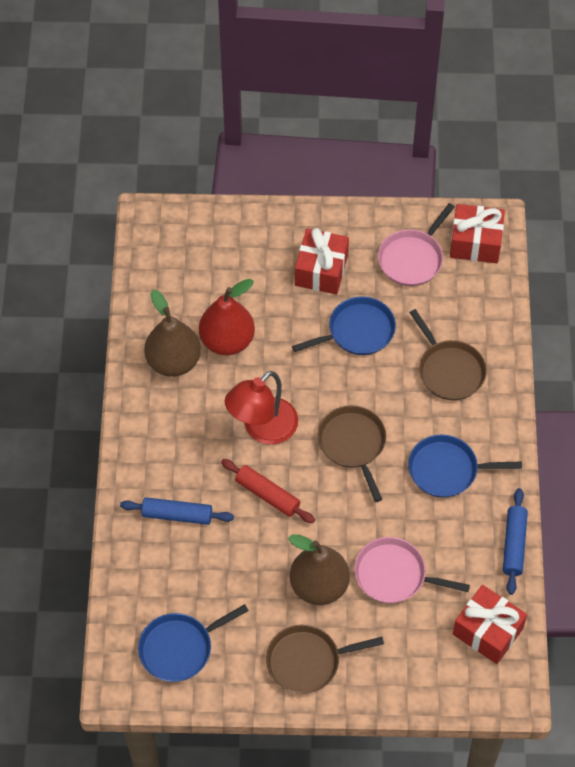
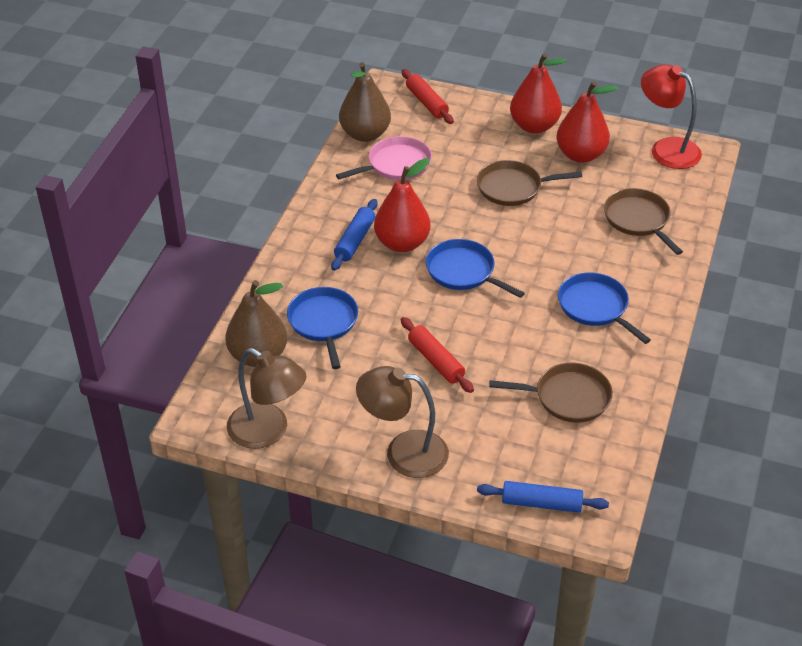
brown lamp: none = 0 -> [227,348,307,449] [356,366,449,478] = 2
pink pan: [354,537,470,603] [378,203,455,286] = 2 -> [336,136,432,180] = 1
red gift: [295,228,349,294] [450,204,505,263] [453,585,527,664] = 3 -> none = 0
red pear: [199,279,255,355] = 1 -> [374,158,430,252] [510,53,567,133] [556,81,618,163] = 3
red rolling pin: [221,459,315,523] = 1 -> [401,317,474,393] [402,69,454,124] = 2

